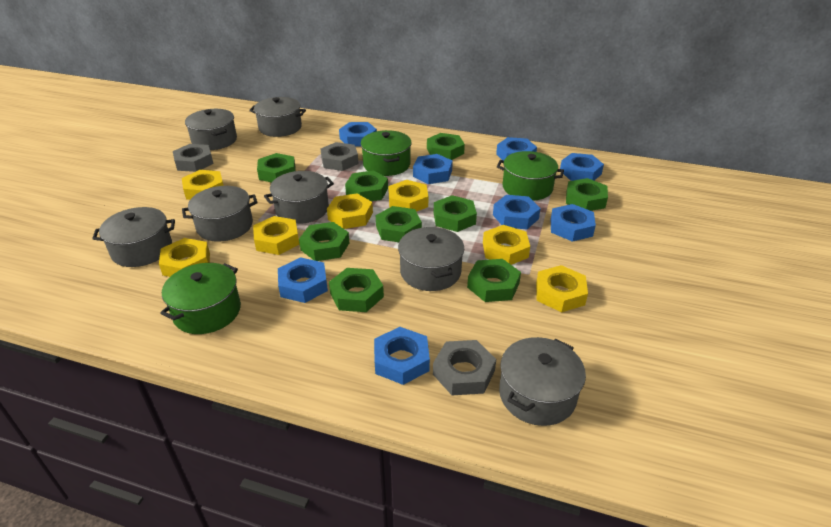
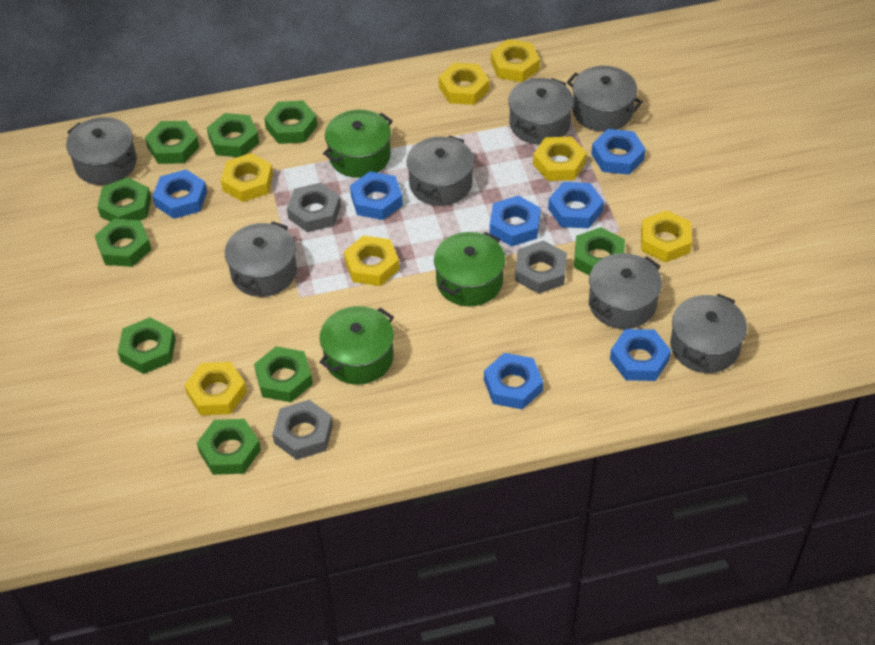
blue nut: [278,257,328,303] [339,122,377,147] [374,327,430,385] [413,154,453,184] [493,195,541,229] [496,137,537,160] [551,204,596,242] [560,153,604,181] = 8 -> [152,170,207,219] [350,171,403,220] [484,353,543,410] [490,195,541,246] [548,182,604,228] [591,129,646,175] [610,329,671,381] = 7

